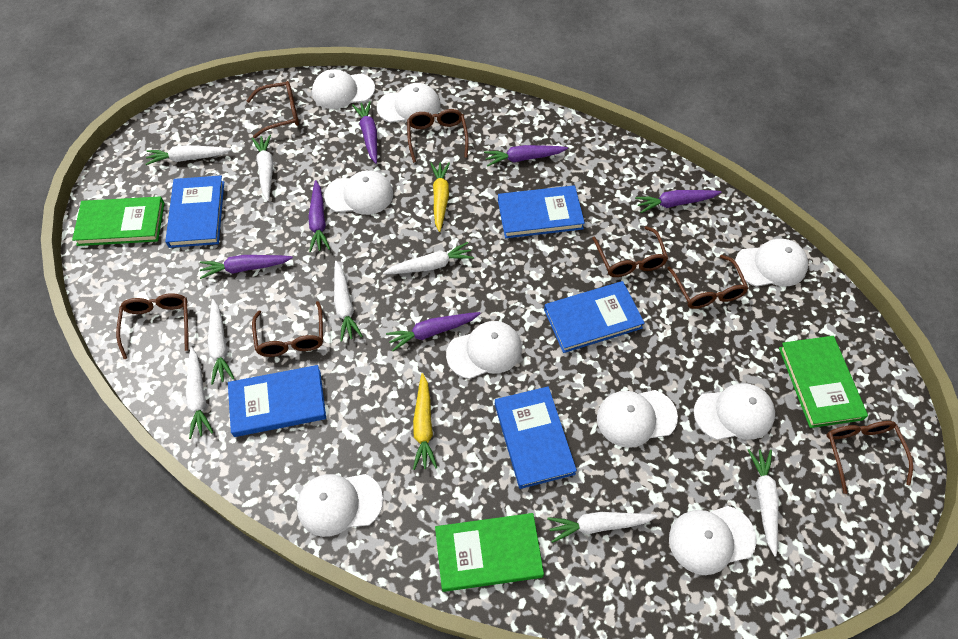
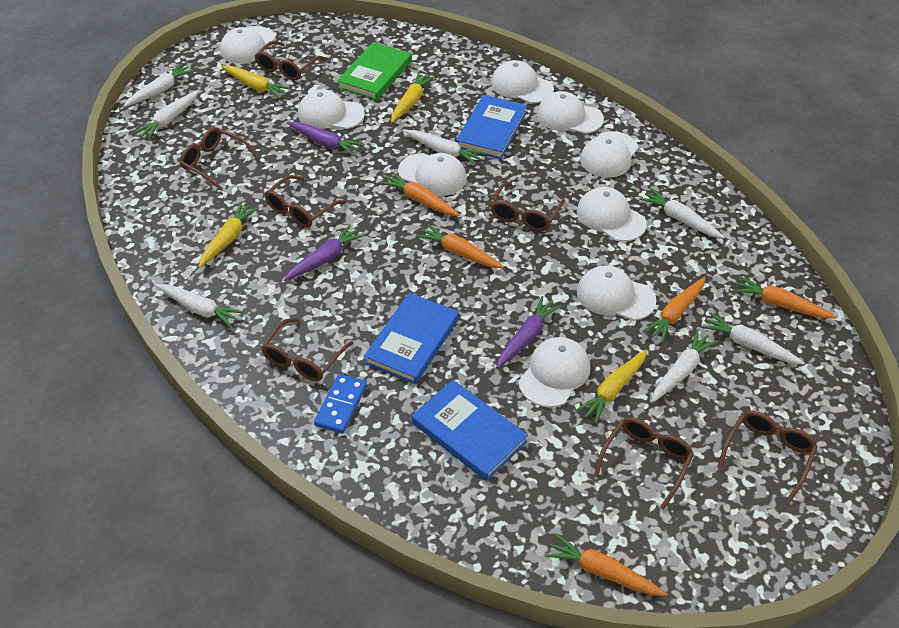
blue book: [165,176,224,248] [228,365,326,437] [495,386,577,489] [498,185,585,238] [544,281,645,353] = 5 -> [364,293,459,384] [412,380,528,481] [456,95,527,159] = 3
blue domino: none = 0 -> [314,374,367,434] = 1
green book: [72,197,164,246] [435,513,544,592] [779,336,868,428] = 3 -> [337,42,412,101] = 1
orange carrot: none = 0 -> [380,172,460,216] [416,223,504,268] [545,533,667,596] [642,277,706,343] [733,276,837,318] = 5
purple carrot: [200,255,293,279] [308,180,330,252] [352,101,377,164] [386,312,481,351] [484,145,568,166] [635,190,721,213] = 6 -> [284,224,365,281] [287,122,364,157] [497,296,562,368] = 3
white carrot: [145,145,232,165] [186,347,213,439] [208,299,235,385] [252,135,273,201] [334,261,362,342] [383,242,474,274] [547,512,658,543] [748,449,779,557] = 8 -> [124,63,194,107] [134,90,199,140] [155,284,245,328] [404,130,485,165] [639,188,724,239] [652,329,718,402] [701,312,805,365] = 7
yellow carrot: [413,373,437,470] [430,162,450,232] = 2 -> [199,202,259,268] [221,65,291,98] [391,72,435,123] [575,350,647,424] = 4

